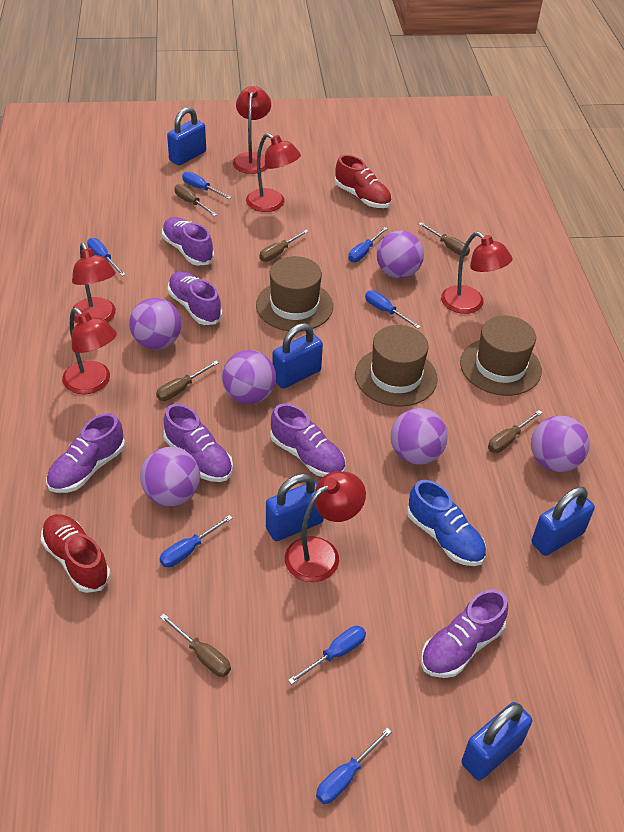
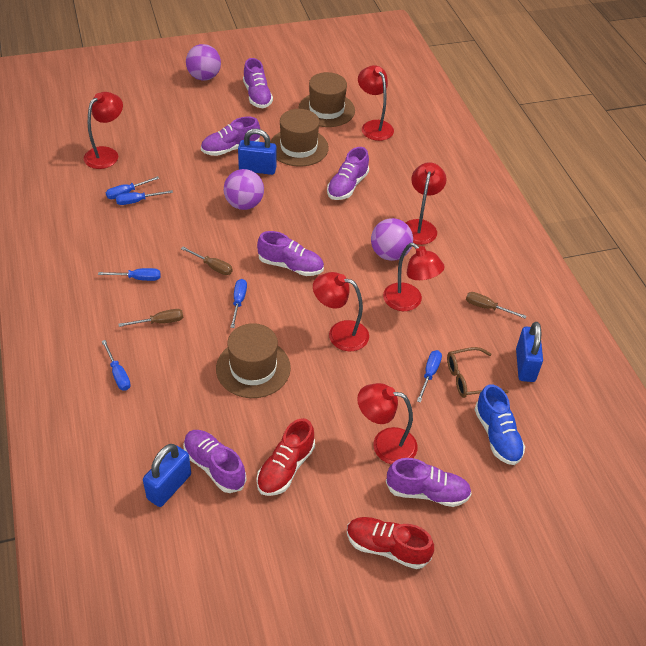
blue padlock: [167,107,206,165] [266,474,324,541] [272,323,323,389] [461,702,532,781] [532,487,595,556] = 5 -> [143,444,191,507] [238,129,277,175] [516,322,543,382] = 3
blue screwdriver: [87,238,126,276] [159,515,233,567] [182,172,231,199] [288,626,366,685] [316,728,392,804] [348,227,388,262] [365,290,421,329] = 7 -> [98,268,161,281] [102,340,131,391] [106,176,159,199] [116,190,173,205] [230,279,247,328] [417,350,442,403] = 6
brown glasses: none = 0 -> [447,347,509,398] = 1
brown screwdriver: [156,361,219,401] [160,614,231,677] [174,184,217,216] [259,230,309,262] [419,223,470,256] [488,410,543,453] = 6 -> [119,309,183,327] [181,247,233,275] [466,292,526,318] = 3
purple ball: [129,298,181,349] [140,447,200,506] [222,350,276,404] [377,231,424,278] [391,408,448,465] [531,416,590,472] = 6 -> [186,44,221,81] [224,169,264,210] [371,218,413,261] = 3

